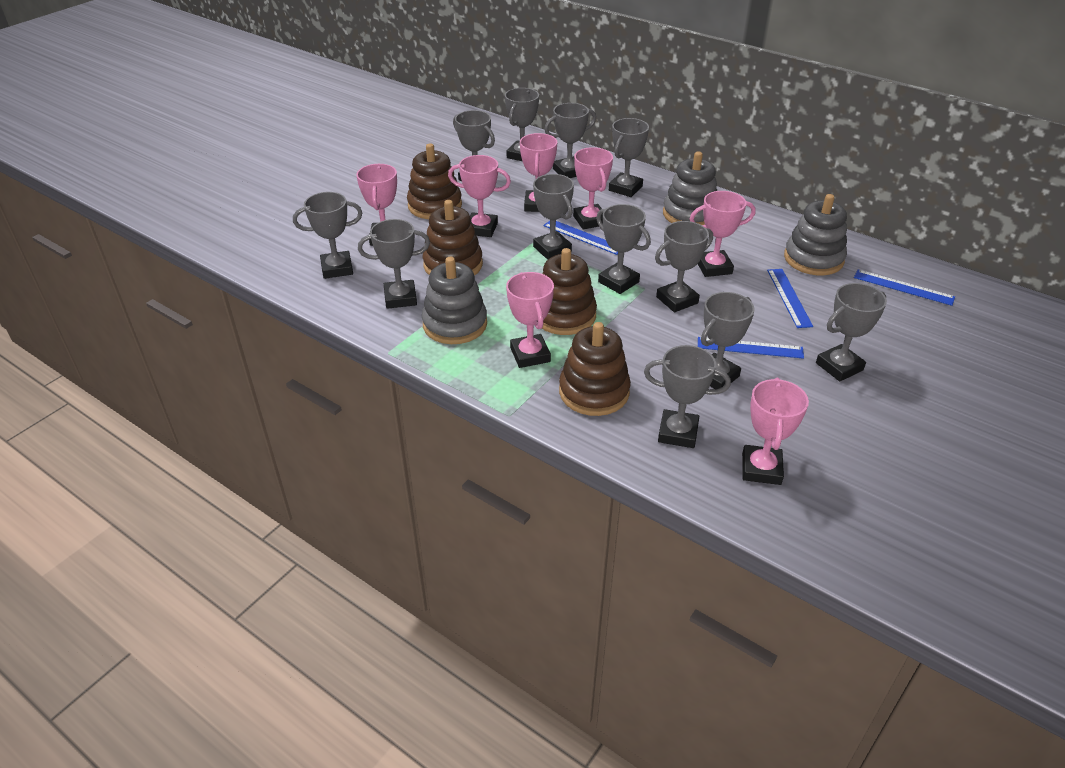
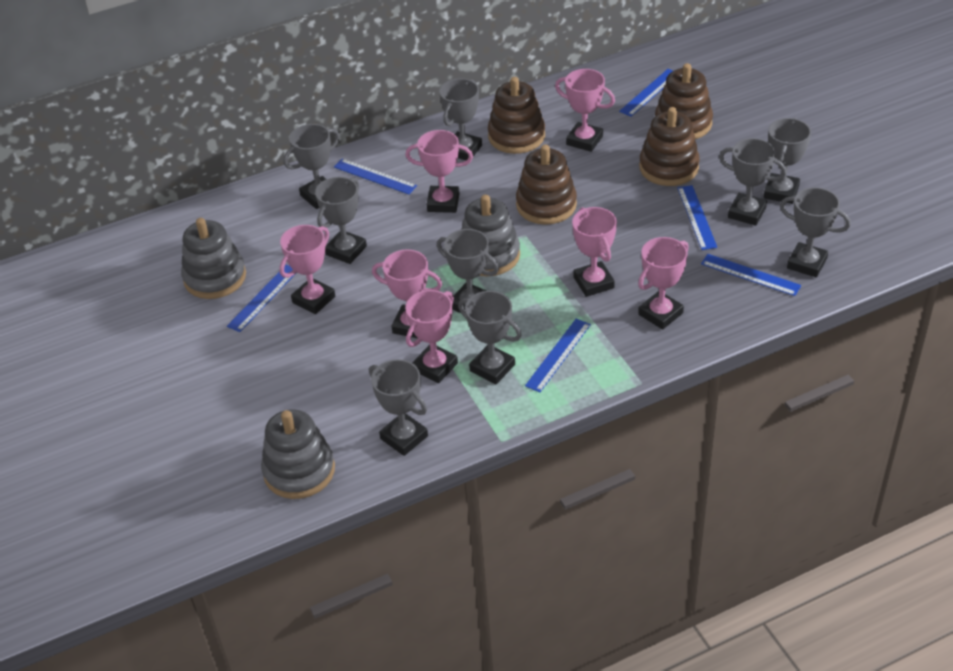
blue ruler: [543,221,618,255] [698,337,804,359] [767,269,813,328] [854,270,955,306] = 4 -> [227,265,294,332] [334,159,417,195] [525,319,591,392] [619,69,673,117] [677,185,718,250] [701,254,801,296] = 6
grey trophy: [293,192,362,279] [358,219,430,309] [453,110,495,182] [505,88,539,161] [533,174,574,260] [544,103,596,178] [596,204,651,294] [609,118,649,197] [644,345,731,448] [655,221,713,312] [701,292,755,389] [816,283,887,381] = 12 -> [283,124,340,209] [315,177,367,264] [369,359,428,456] [437,229,499,313] [439,78,482,160] [458,291,522,384] [719,138,787,226] [764,118,811,204] [780,187,851,277] = 9

